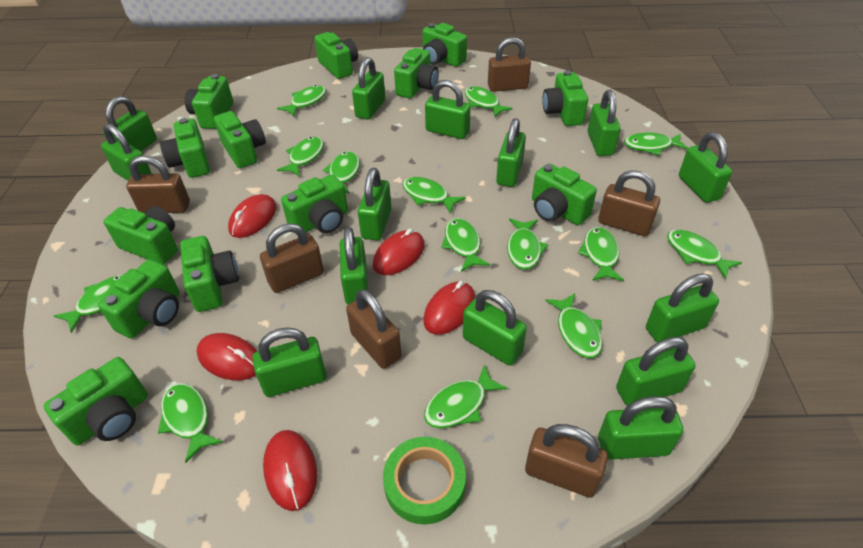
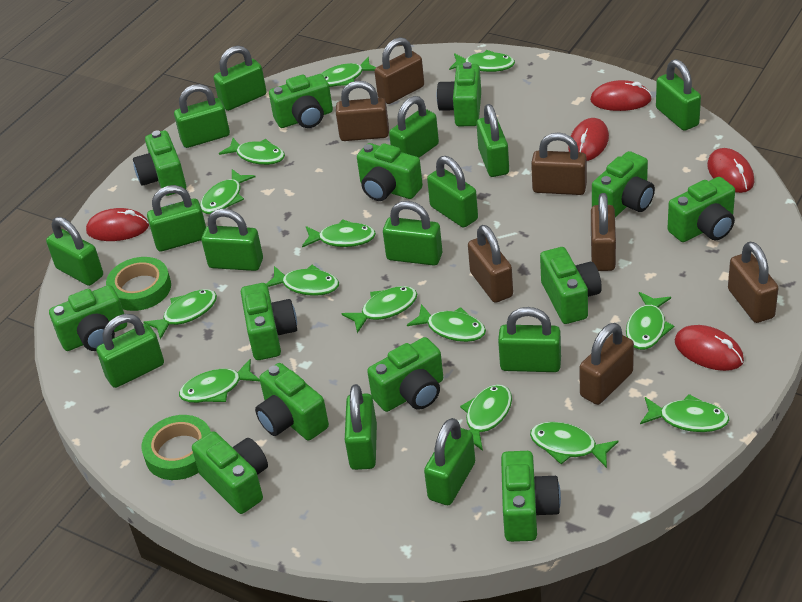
brown padlock: [126,155,190,213] [260,223,324,293] [346,289,402,369] [488,37,531,92] [525,424,608,498] [598,170,660,236] = 6 -> [336,81,389,141] [374,37,424,104] [468,225,513,303] [531,132,587,195] [579,323,634,405] [591,193,616,271] [728,242,778,323] = 7
green tape: [383,437,466,525] = 1 -> [106,257,171,311] [142,415,211,480] = 2

